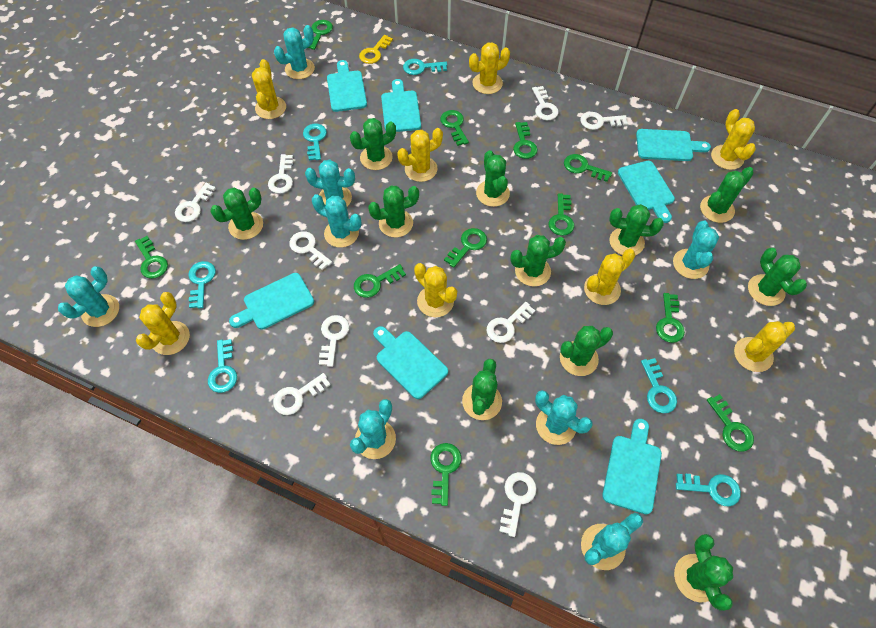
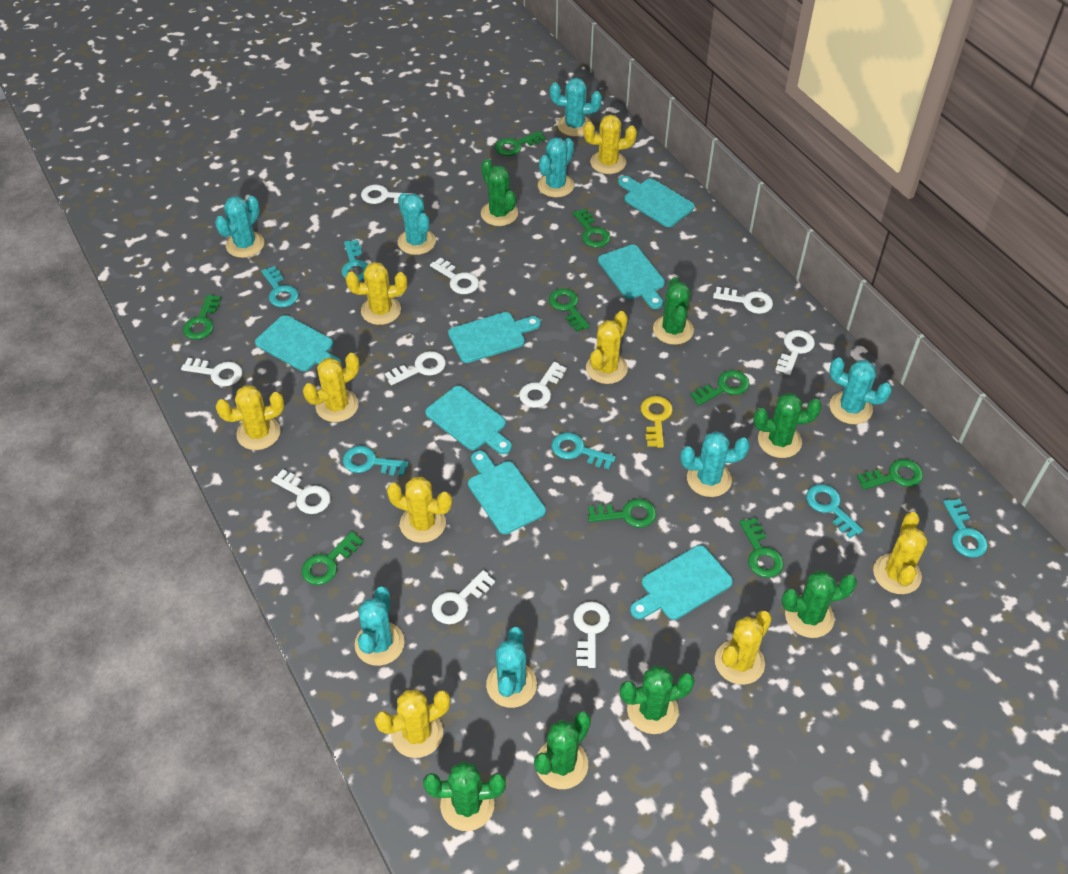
green cactus: [210,188,263,240] [350,118,396,170] [368,186,419,237] [462,359,502,420] [476,150,510,207] [510,235,566,287] [560,326,613,376] [609,204,664,255] [674,534,733,611] [700,167,754,223] [748,248,807,306] = 11 -> [423,761,506,831] [481,159,518,226] [534,711,591,789] [620,666,695,734] [653,277,694,345] [753,393,822,458] [781,570,857,638] = 7
green key: [135,236,168,279] [308,20,333,50] [354,264,406,298] [430,443,461,506] [440,110,469,146] [444,228,487,268] [513,122,538,159] [549,193,574,236] [564,154,612,182] [656,293,685,343] [707,394,754,452] = 11 -> [183,294,221,340] [301,531,363,585] [495,131,546,156] [548,288,590,332] [573,209,611,248] [588,499,656,528] [691,370,750,406] [739,518,784,578] [857,459,923,490] = 9
white key: [175,183,216,222] [268,154,293,194] [273,373,330,415] [289,231,332,270] [319,315,349,367] [487,302,535,343] [499,472,537,537] [532,86,559,120] [580,112,628,130] = 9 -> [181,358,242,386] [271,469,330,514] [361,184,415,204] [385,351,446,386] [430,257,479,294] [432,570,495,624] [519,362,567,408] [573,601,610,668] [713,287,773,314] [776,330,815,375] = 10
yellow cactus: [136,292,190,355] [252,59,286,119] [397,128,443,182] [414,263,457,317] [469,42,510,94] [584,249,635,305] [711,109,756,170] [734,321,795,372] = 8 -> [215,385,284,450] [303,353,359,422] [346,262,407,325] [374,690,450,758] [387,477,452,543] [583,115,637,174] [586,311,628,384] [715,611,772,685] [873,512,928,594] = 9

